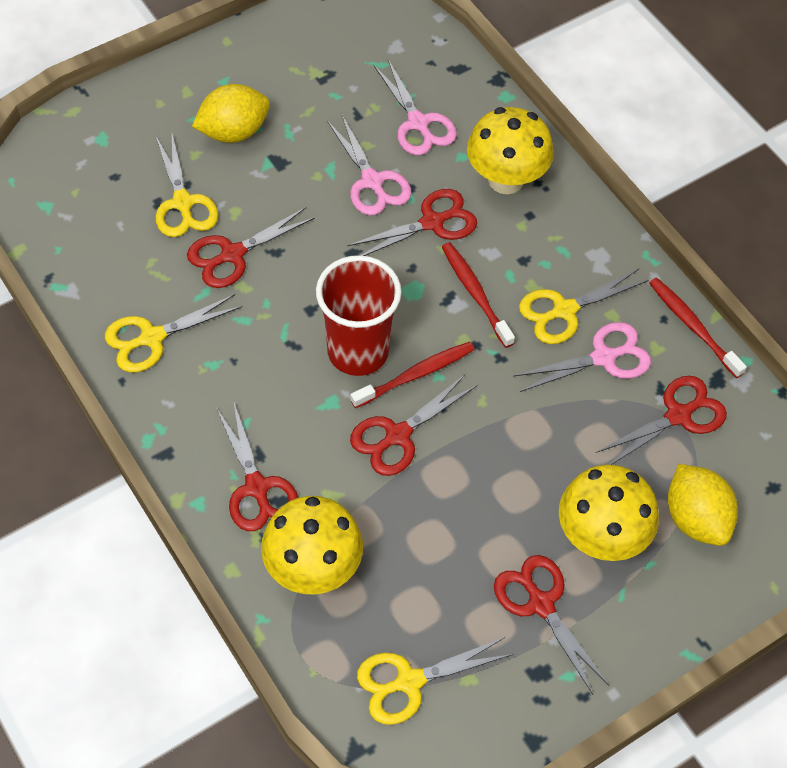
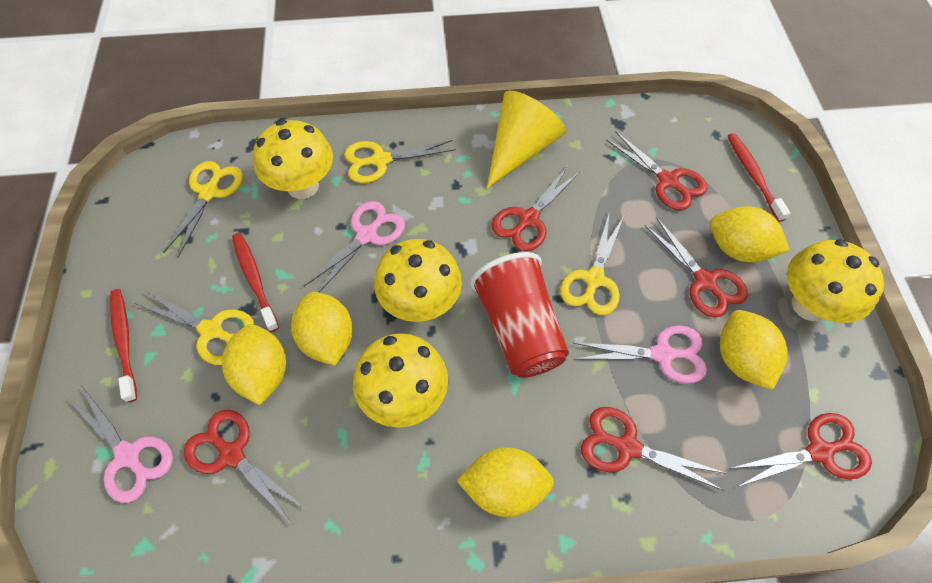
yellow cone: none = 0 -> [487,91,566,188] = 1
yellow lemon: [192,84,270,143] [668,464,738,546] = 2 -> [222,324,286,405] [291,292,353,366] [456,447,554,517] [710,206,790,263] [720,310,788,390] = 5
yellow mushroom: [261,496,363,594] [467,107,554,194] [559,464,659,561] = 3 -> [253,120,333,199] [353,333,448,427] [374,239,462,322] [787,239,884,323] = 4

